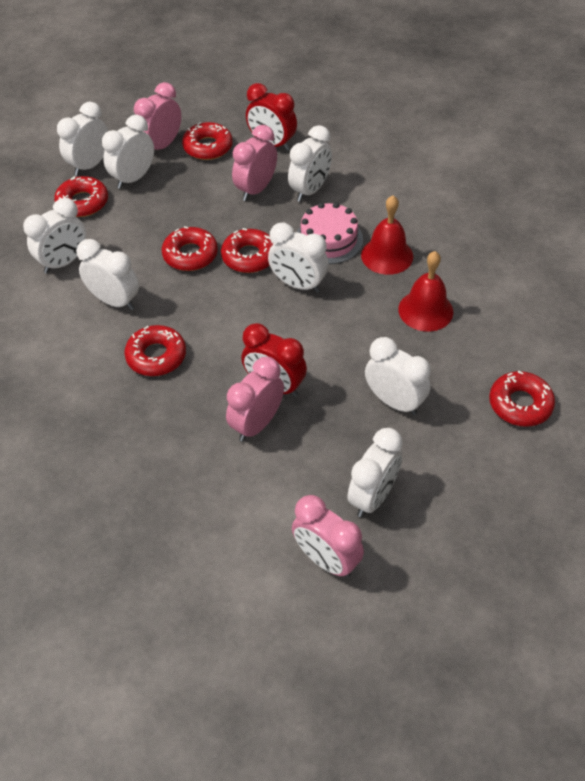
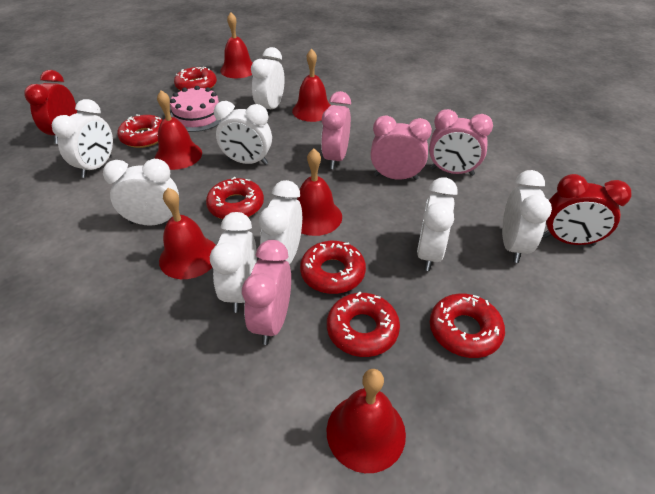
red bell: [361,195,413,275] [398,251,453,332] = 2 -> [155,90,202,170] [159,188,216,279] [220,12,253,78] [292,49,331,122] [297,149,342,236] [327,369,406,473] = 6

